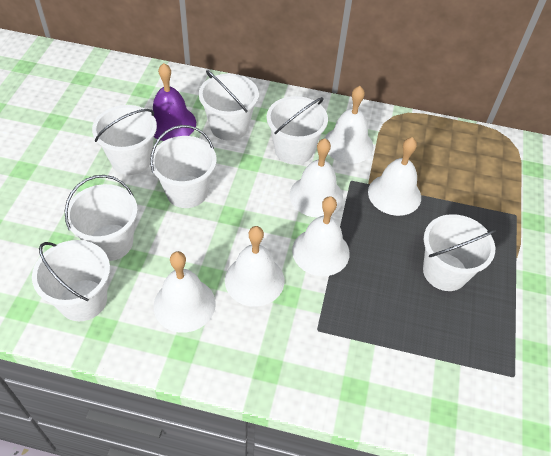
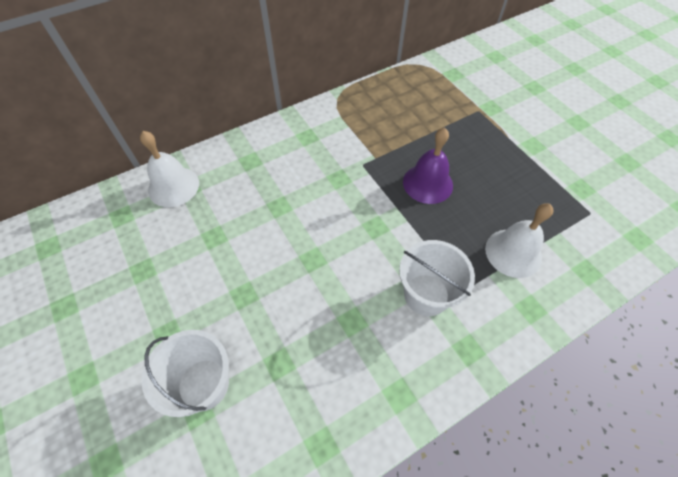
white bell: [153,251,216,333] [225,226,284,307] [289,139,343,218] [292,196,350,276] [324,86,373,164] [368,137,421,216] = 6 -> [140,131,199,207] [485,203,553,278] = 2
white bucket: [32,240,110,321] [65,175,138,261] [92,105,157,175] [150,125,216,208] [199,70,259,141] [267,96,328,165] [423,214,496,291] = 7 -> [141,330,229,417] [399,240,475,316] = 2

